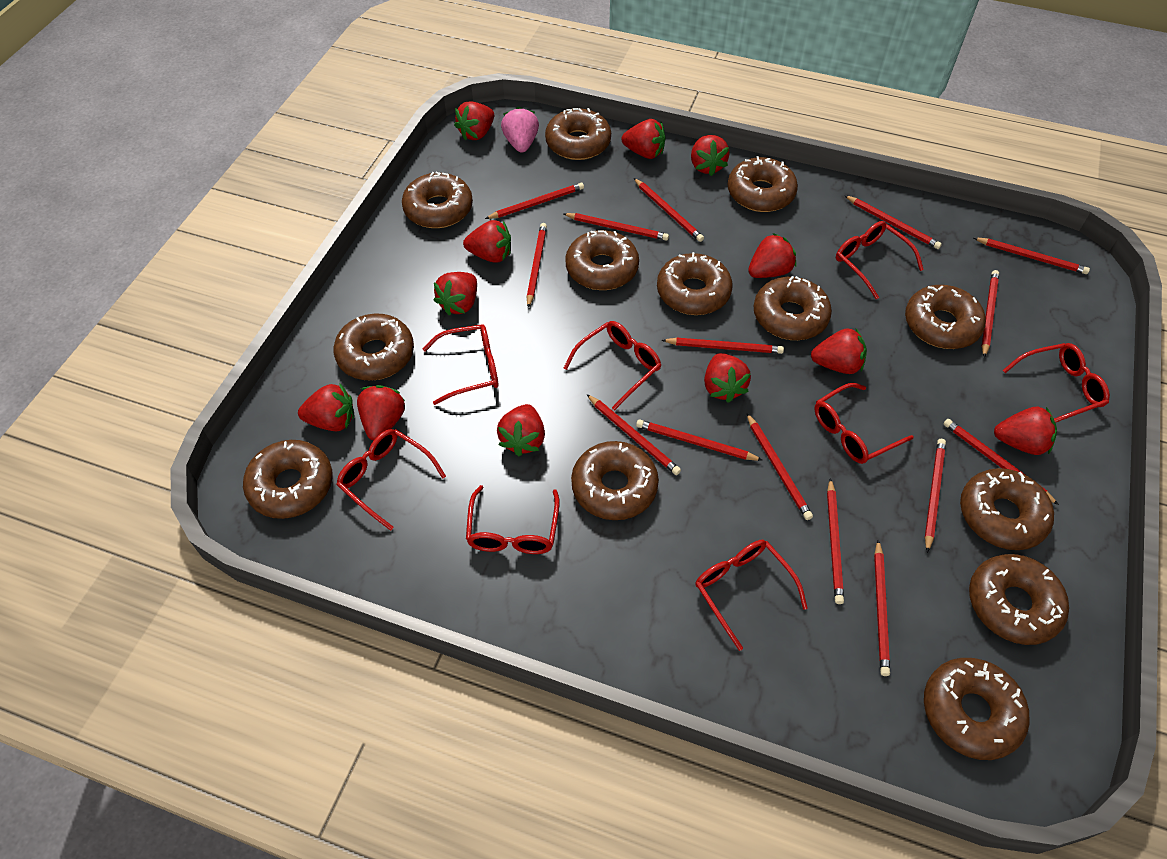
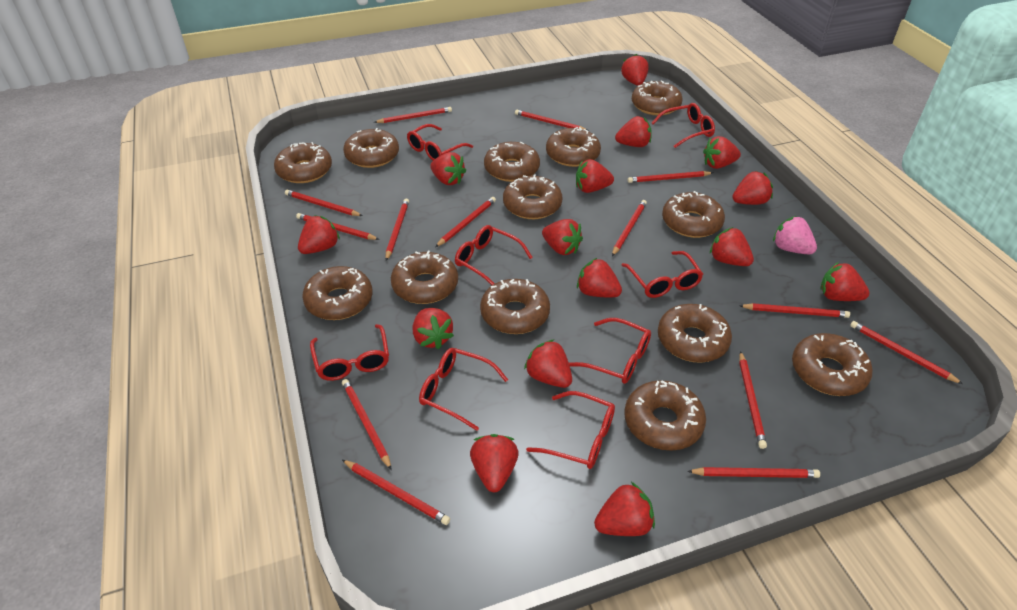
red pencil: [485,183,584,219] [527,223,547,308] [563,213,669,241] [586,394,681,475] [634,178,704,242] [636,419,763,461] [662,338,784,354] [747,413,813,520] [827,478,844,604] [844,195,942,249] [874,540,890,676] [925,439,946,553] [944,419,1059,505] [974,237,1090,274] [981,270,999,358] = 15 -> [285,190,363,216] [296,213,380,240] [342,379,392,470] [342,460,450,525] [374,107,452,123] [385,199,409,261] [435,197,496,247] [515,110,589,131] [612,200,647,256] [628,171,713,183] [687,467,820,478] [739,303,850,318] [739,351,767,449] [850,321,963,384] = 14
red strawberry: [298,384,354,431] [357,385,405,441] [434,272,477,315] [454,101,494,140] [463,220,511,263] [497,404,545,456] [621,119,666,159] [691,135,730,176] [704,353,751,403] [748,233,796,278] [811,328,867,374] [994,407,1057,455] = 12 -> [298,215,340,254] [413,308,454,349] [430,152,466,185] [470,434,518,492] [524,340,572,388] [542,219,583,255] [576,159,614,193] [577,258,622,297] [594,482,655,536] [615,116,652,147] [621,54,649,86] [703,136,741,169] [710,227,754,266] [732,171,773,205] [820,262,870,301] = 15

